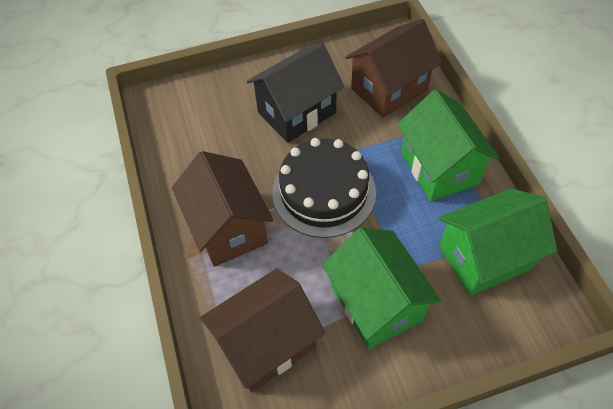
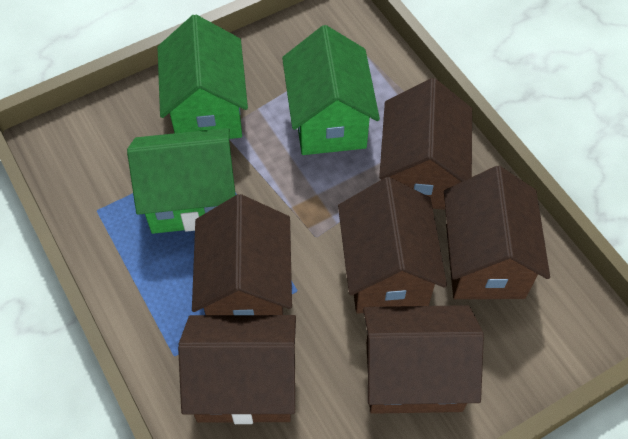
black cake: [272,138,376,238] = 1 -> none = 0
black house: [246,43,344,143] = 1 -> none = 0
brown house: [172,151,273,267] [200,268,325,392] [345,19,442,118] = 3 -> [178,315,296,424] [192,194,292,315] [338,177,447,314] [363,305,484,414] [379,78,472,210] [444,166,550,299] = 6

